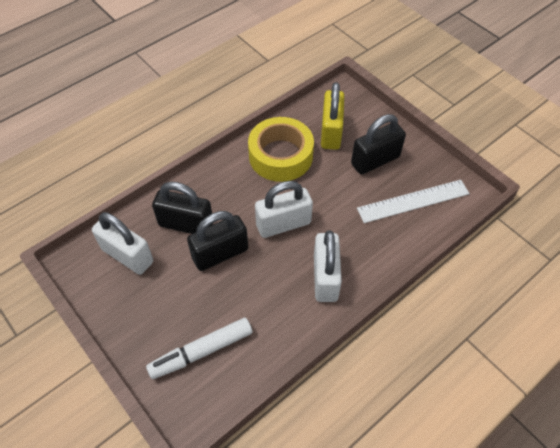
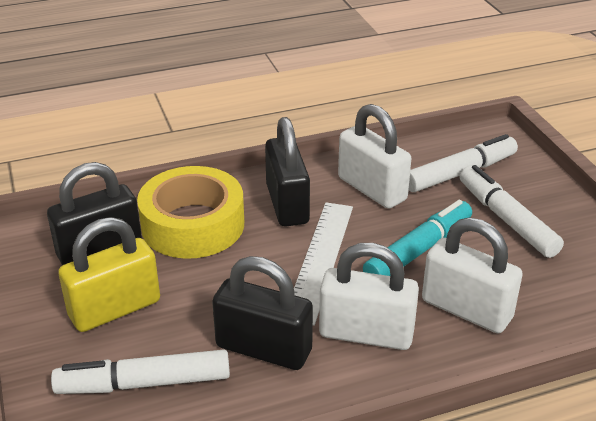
turquoise marker: none = 0 -> [363,200,472,276] = 1
white marker: [146,318,252,379] = 1 -> [51,349,230,394] [409,134,518,192] [459,165,564,258] = 3

